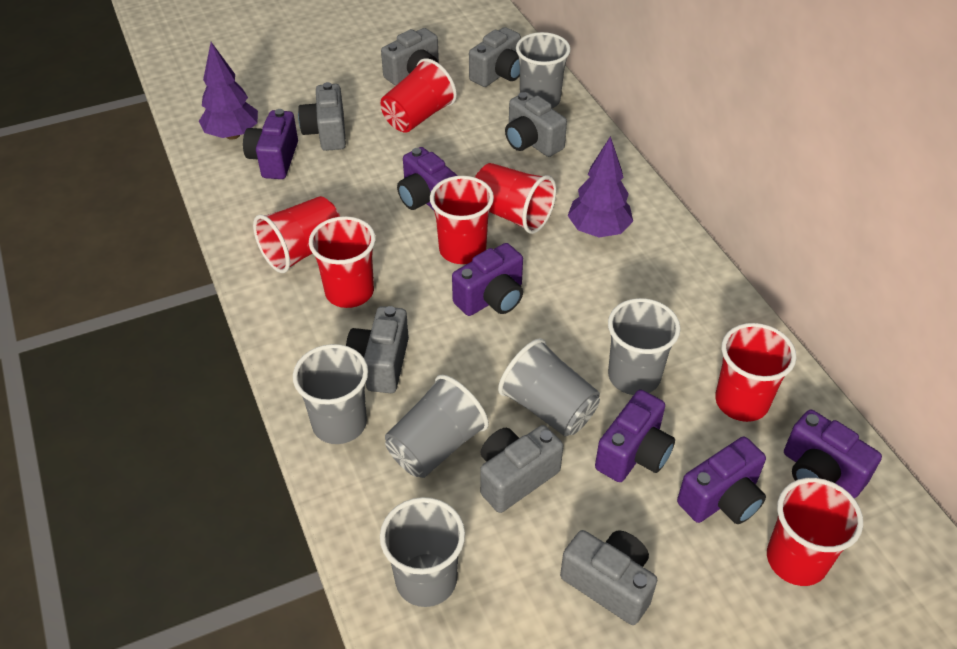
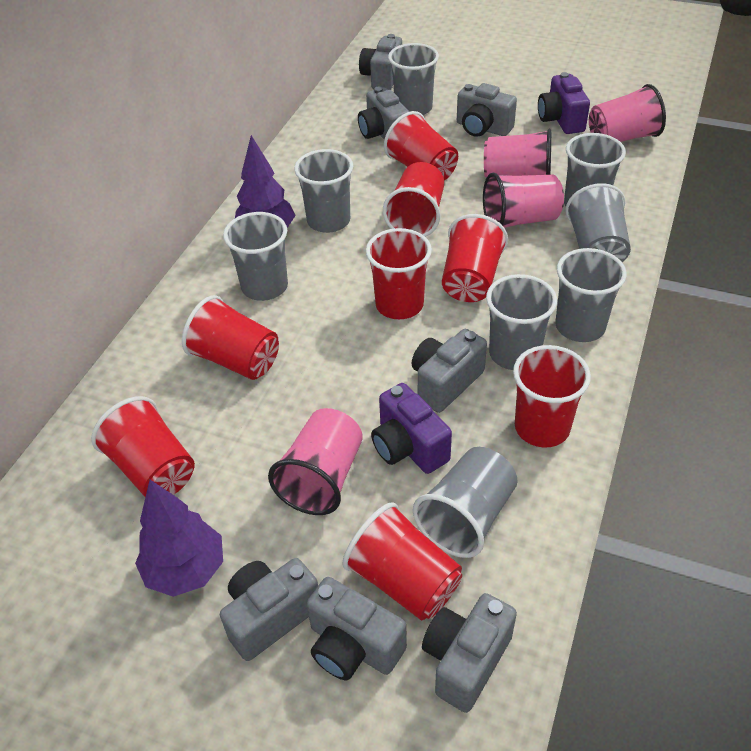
grey cup: [293,344,368,444] [380,497,465,607] [385,375,489,478] [498,338,600,436] [516,32,571,108] [608,298,681,395] = 6 -> [223,212,288,301] [294,149,353,233] [388,43,439,115] [413,447,518,558] [486,274,557,370] [555,248,627,342] [564,133,626,206] [565,183,631,262] = 8
pink cup: none = 0 -> [268,408,363,515] [483,173,564,228] [484,129,551,177] [589,84,666,142] = 4
purple camera: [243,109,298,179] [397,147,458,210] [452,243,523,316] [595,390,675,482] [677,437,766,524] [784,409,882,498] = 6 -> [371,383,452,474] [538,72,590,134] = 2
red cup: [253,196,340,273] [309,216,376,308] [381,58,457,133] [430,176,494,264] [475,163,556,234] [715,323,797,422] [767,478,863,586] = 7 -> [91,396,195,497] [182,295,279,380] [343,502,462,620] [366,228,432,319] [383,162,444,237] [384,111,458,181] [442,214,508,302] [513,345,591,448] = 8

